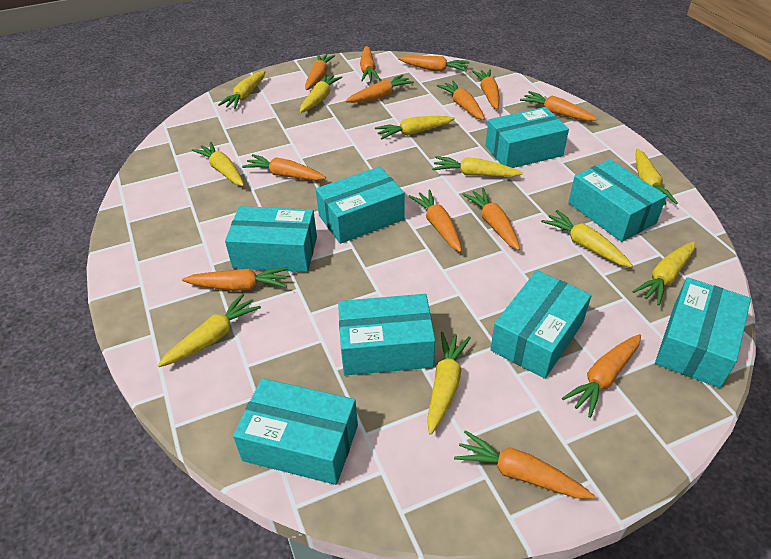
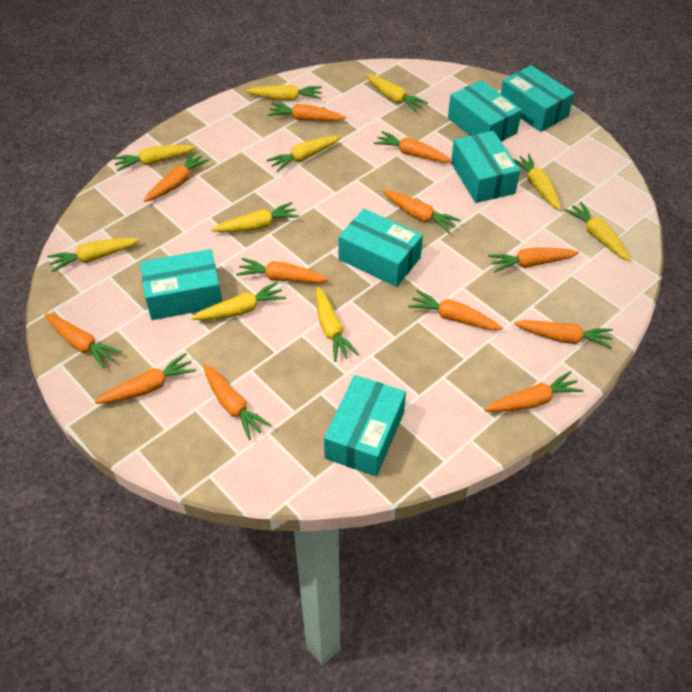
orange carrot: [182,267,289,291] [242,154,326,180] [305,54,335,90] [345,74,414,103] [360,46,381,82] [398,56,470,72] [408,190,462,252] [437,81,485,120] [454,430,595,499] [462,188,520,251] [472,69,500,109] [520,91,597,121] [562,334,641,418] = 13 -> [45,313,122,369] [95,353,196,404] [144,152,210,202] [203,364,271,440] [236,258,329,283] [267,103,346,121] [374,131,453,163] [383,190,461,233] [408,290,503,330] [484,371,584,412] [488,247,579,272] [514,320,613,349] = 12
turquoise box: [225,206,317,272] [233,378,358,485] [316,167,404,244] [338,294,435,375] [486,107,569,168] [490,270,592,379] [568,159,667,242] [655,277,751,388] = 8 -> [140,249,222,320] [324,375,406,476] [338,209,423,287] [448,80,522,142] [451,131,520,203] [501,65,574,132] = 6

